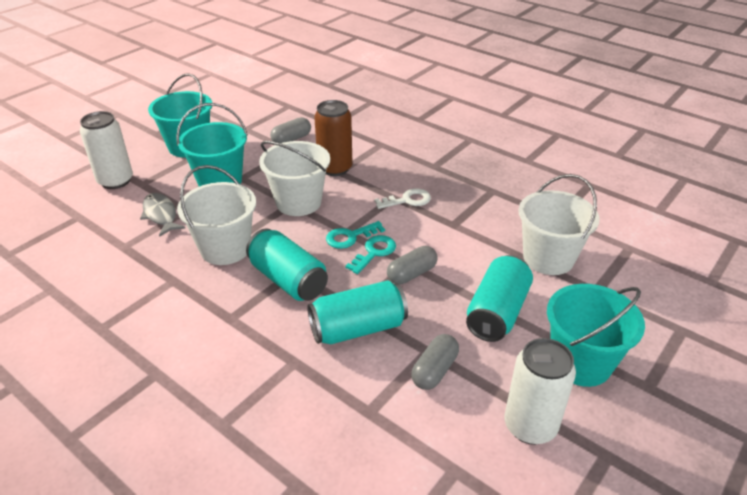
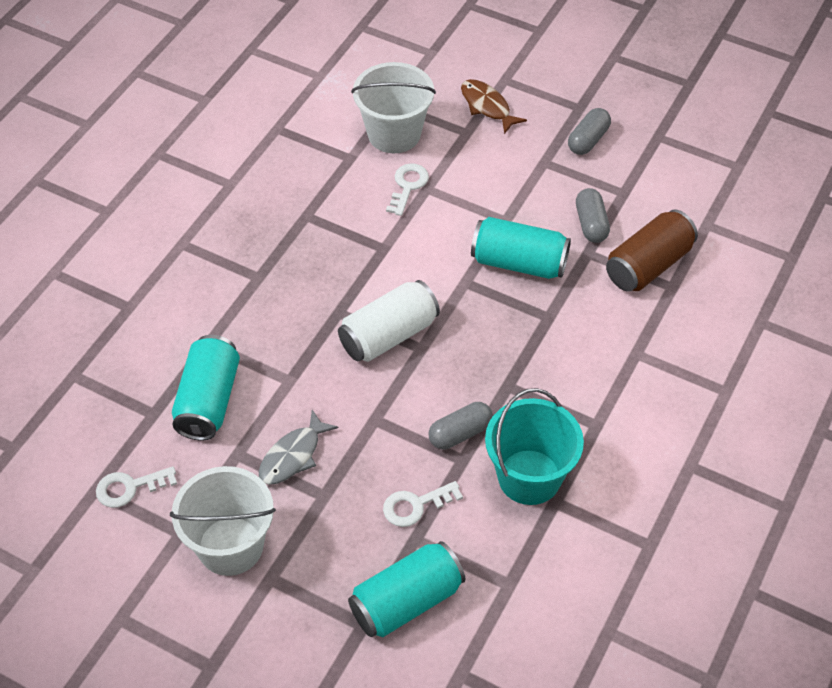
brown fish: none = 0 -> [461,79,527,134] = 1
turquoise bucket: [148,73,212,157] [176,103,248,186] [547,284,645,387] = 3 -> [485,388,584,505] = 1
turquoise key: [326,221,385,249] [346,235,396,274] = 2 -> none = 0
white bucket: [177,165,256,265] [259,141,330,216] [518,174,600,275] = 3 -> [170,466,276,576] [351,62,436,153] = 2
white can: [80,111,133,189] [504,338,576,445] = 2 -> [338,280,440,362] = 1
white key: [374,188,431,209] = 1 -> [96,466,177,508] [383,481,463,527] [386,163,429,216] = 3

